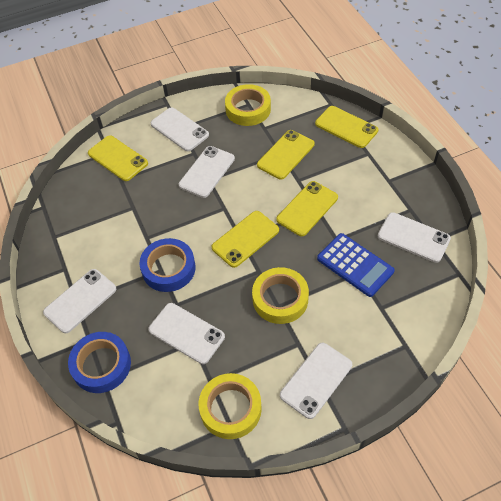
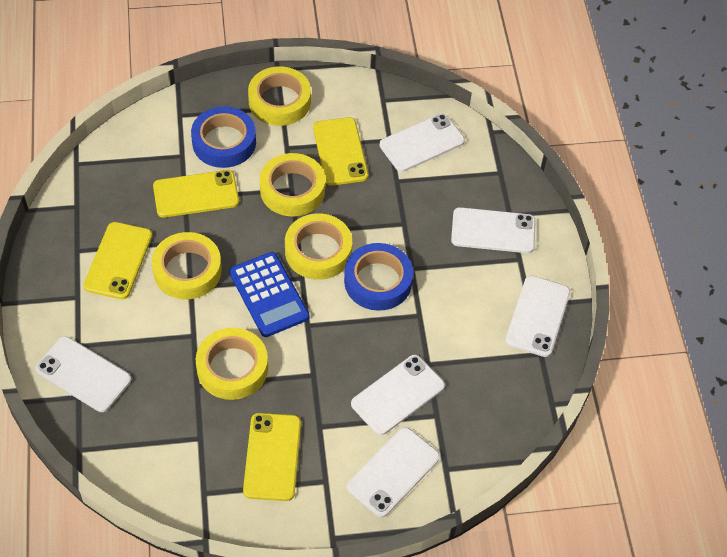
yellow phone: [88,135,148,181] [211,211,279,268] [257,130,314,180] [276,181,338,236] [315,106,378,148] = 5 -> [84,222,152,299] [153,170,239,218] [243,413,301,501] [313,117,368,186] = 4
yellow tape: [199,373,262,439] [225,84,271,126] [252,267,309,324] = 3 -> [152,232,222,299] [196,328,268,400] [248,66,311,126] [260,153,325,216] [285,213,352,280] = 5

